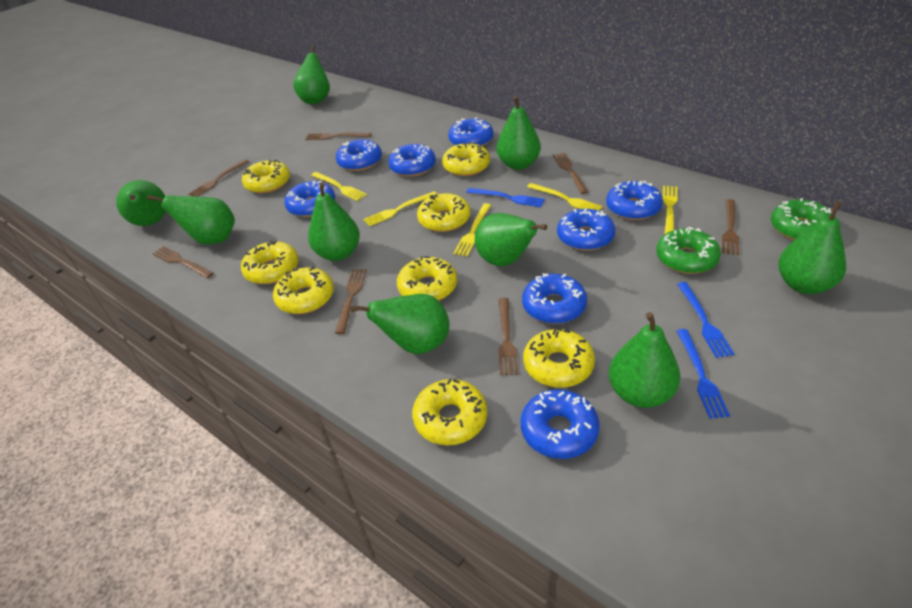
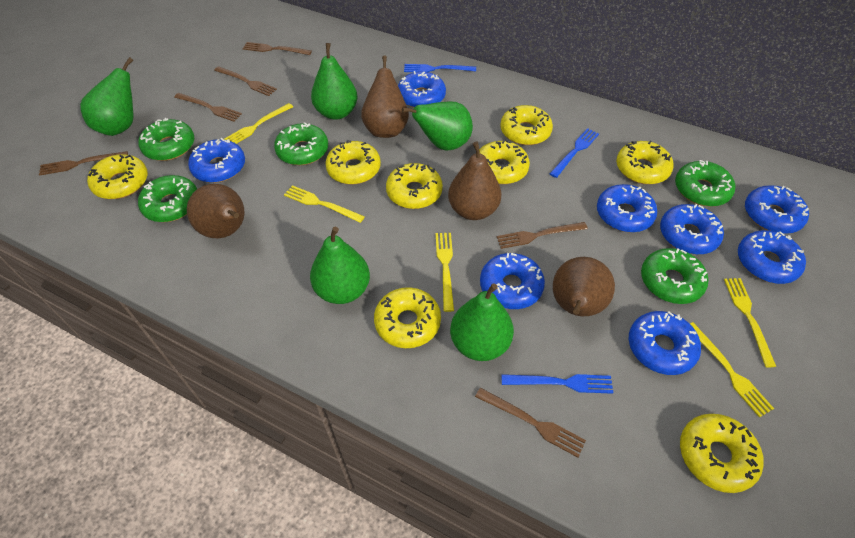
brown fork: [152,246,214,278] [188,159,250,197] [305,132,371,140] [335,269,367,334] [498,298,518,375] [553,153,588,194] [722,199,739,255] = 7 -> [39,151,128,176] [174,93,242,122] [214,66,277,96] [242,42,312,55] [475,388,586,457] [496,222,588,249] = 6
brown pear: none = 0 -> [187,184,244,238] [361,55,409,138] [448,142,501,220] [553,257,615,316] = 4
green donut: [656,227,721,274] [771,198,836,240] = 2 -> [138,175,197,222] [139,118,194,161] [274,122,328,165] [641,248,708,304] [675,160,735,207] = 5
green pear: [116,180,166,226] [147,195,235,245] [293,46,330,104] [308,182,360,261] [350,294,450,354] [475,213,547,266] [497,96,541,170] [609,312,680,408] [778,201,846,294] = 9 -> [80,57,133,136] [310,227,370,304] [311,43,357,120] [402,101,473,150] [450,283,514,361] = 5

